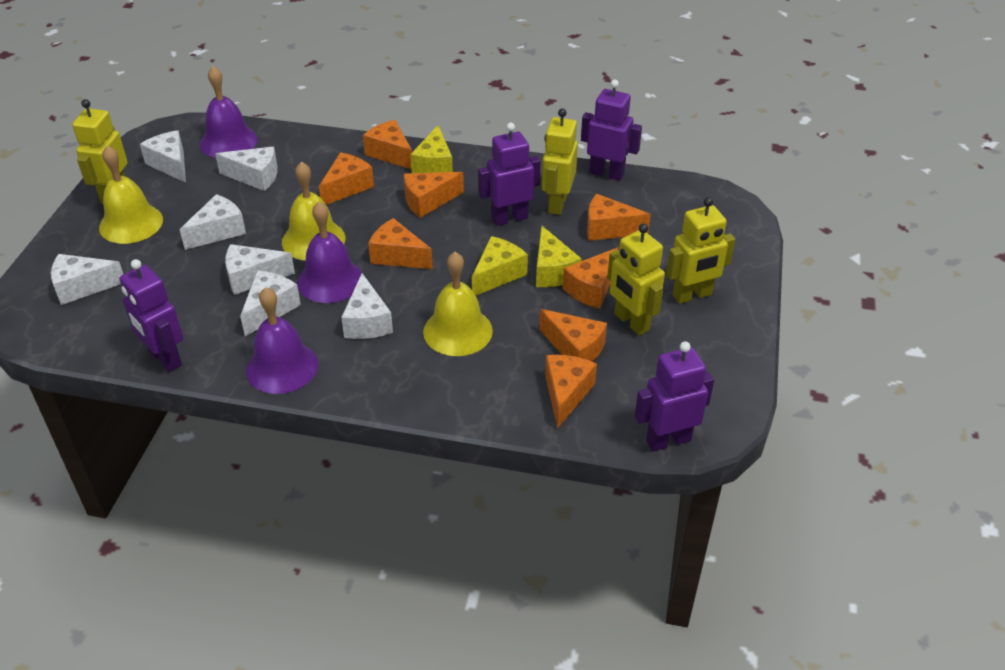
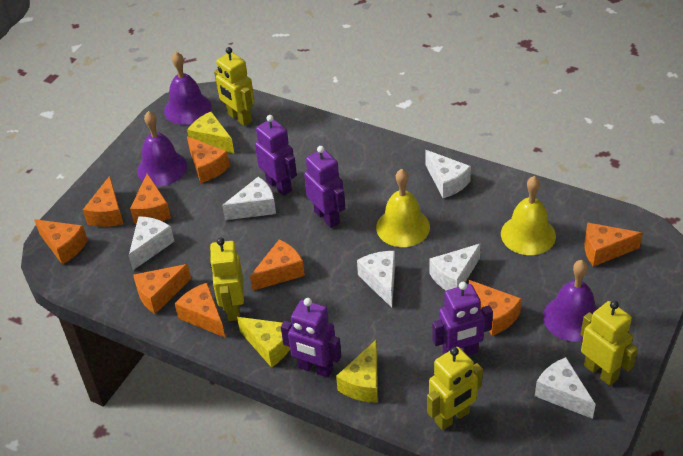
orange cheese: [319,152,374,205] [363,120,412,169] [368,218,433,269] [404,172,464,218] [539,309,607,362] [545,355,597,429] [563,247,619,309] [587,194,651,241] = 8 -> [34,219,88,265] [83,176,124,227] [130,173,171,224] [133,264,191,314] [175,283,225,337] [187,136,230,183] [250,239,305,291] [468,280,522,336] [584,222,643,267] = 9
white cheese: [51,254,123,305] [140,130,186,183] [179,194,246,250] [215,147,278,191] [225,244,295,295] [240,271,301,336] [341,273,393,339] = 7 -> [129,216,175,270] [222,177,276,220] [357,251,395,308] [426,150,471,198] [429,243,481,290] [535,357,596,419] = 6
yellow bell: [99,145,163,244] [282,161,345,261] [423,252,493,356] = 3 -> [376,169,430,247] [501,176,556,255] = 2

